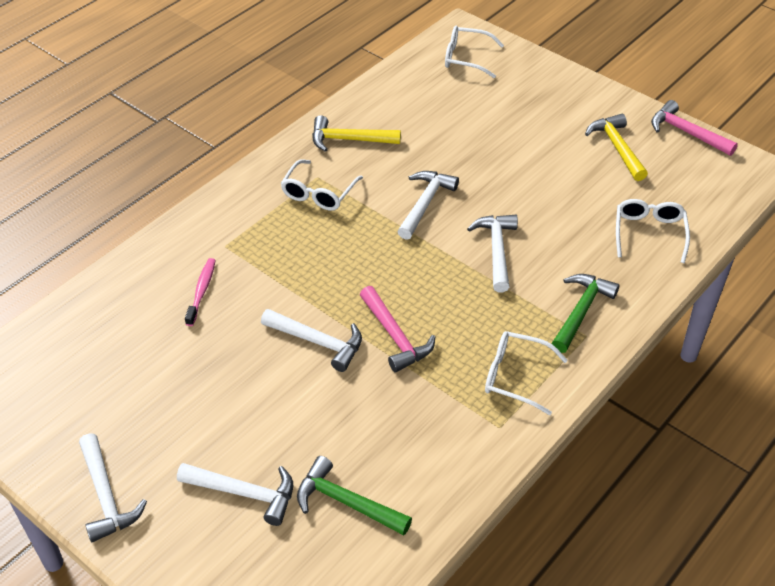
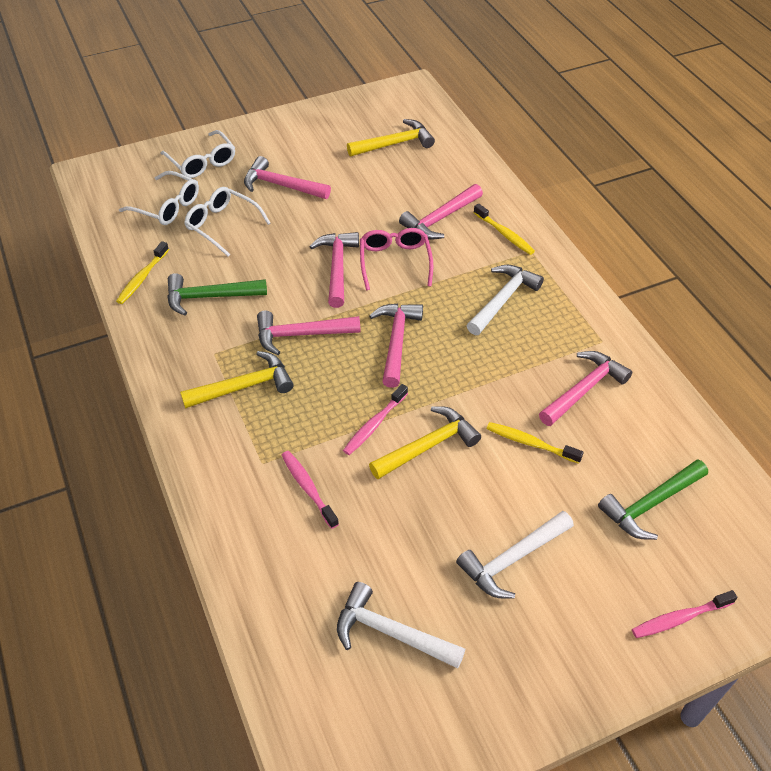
pink glasses: none = 0 -> [360,228,433,290] = 1
pink hammer: [360,286,435,372] [651,100,738,156] = 2 -> [244,156,331,199] [257,311,361,355] [309,232,359,308] [369,304,423,388] [399,184,483,240] [539,351,632,426] = 6
pink toothbrush: [185,258,216,326] = 1 -> [282,451,339,529] [343,384,408,455] [632,590,737,638] = 3
white glasses: [281,159,363,211] [445,26,504,78] [485,331,568,415] [616,199,690,263] = 4 -> [119,171,199,225] [160,130,235,178] [184,187,270,257] = 3
white hammer: [79,433,147,542] [177,463,293,526] [261,309,362,372] [397,171,459,240] [467,215,518,292] = 5 -> [337,582,466,669] [456,511,574,599] [467,265,544,335] = 3
yellow hammer: [312,115,401,152] [585,114,648,181] = 2 -> [180,351,294,409] [347,119,435,156] [369,406,481,479] = 3
yellow toothbrush: none = 0 -> [116,241,169,304] [474,203,535,255] [487,422,584,464] = 3

